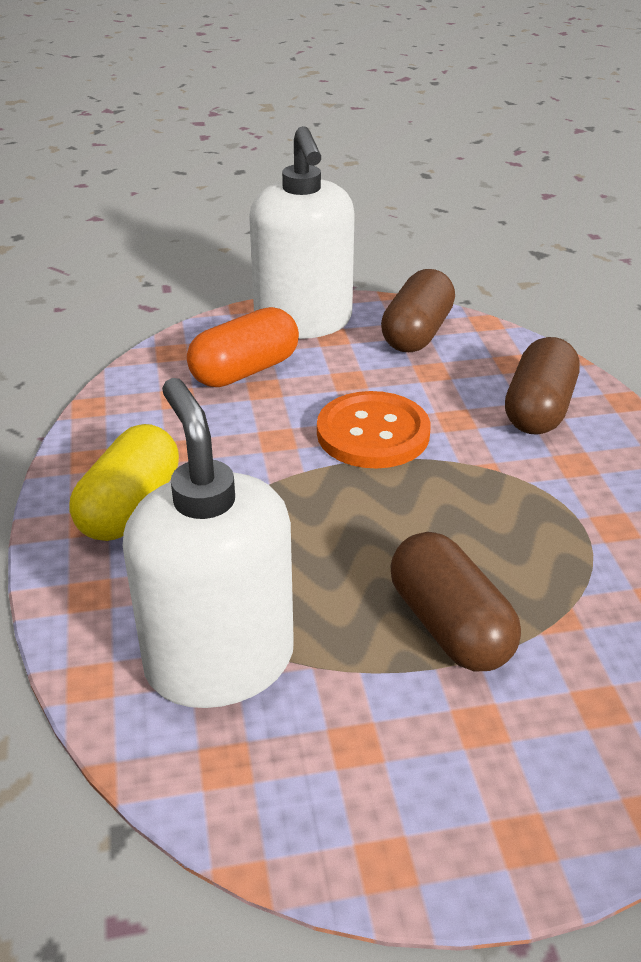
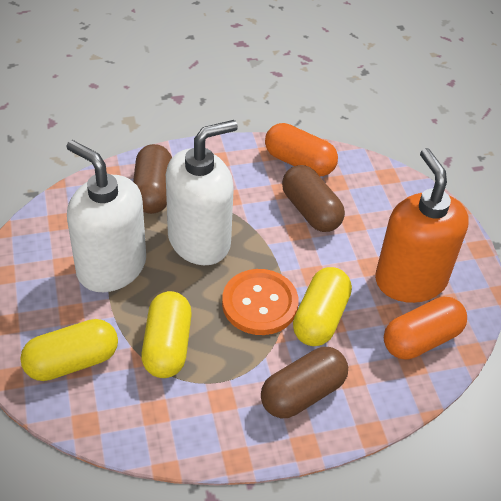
orange capsule: [187,307,299,387] = 1 -> [265,123,338,176] [384,297,467,360] = 2
orange soap dispenser: none = 0 -> [375,148,469,303] = 1
yellow capsule: [69,424,179,541] = 1 -> [20,319,118,381] [141,291,192,378] [293,267,352,346] = 3

